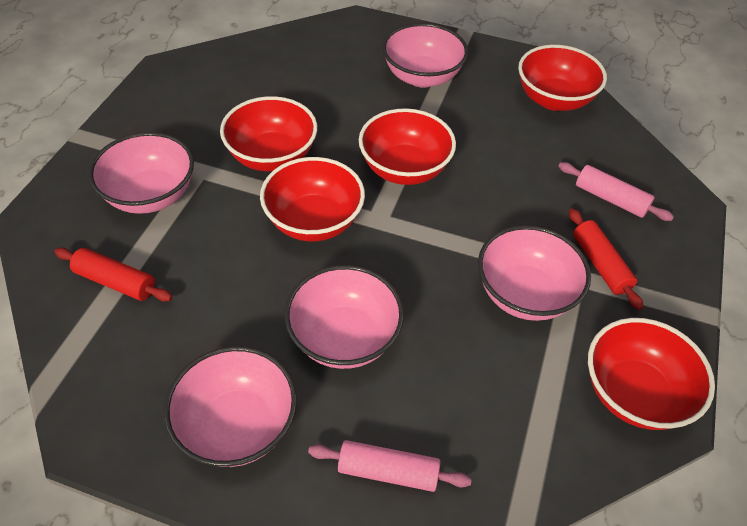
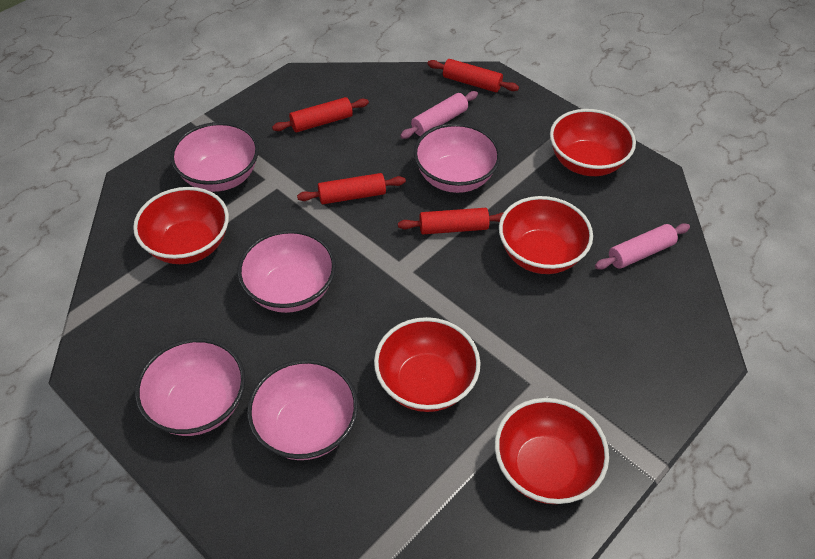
red rolling pin: [54,248,173,302] [569,208,644,310] = 2 -> [272,97,369,132] [297,173,406,204] [398,208,503,234] [427,59,519,92] = 4

